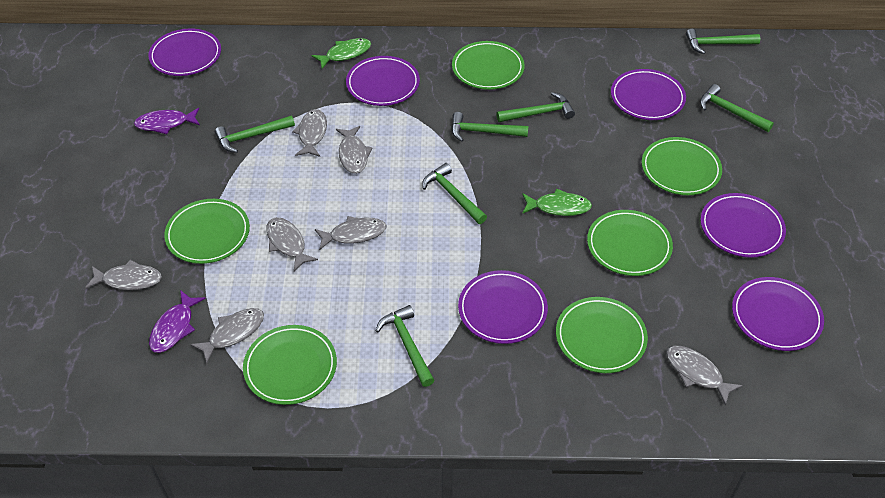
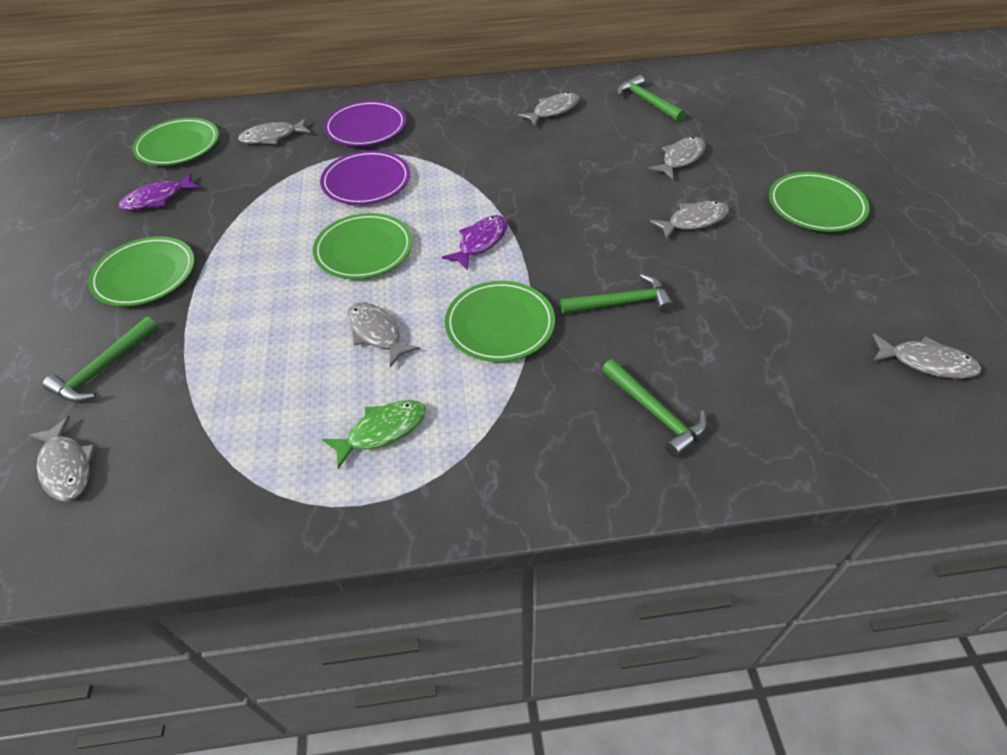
green fish: [312,38,371,69] [522,189,592,216] = 2 -> [322,400,426,469] = 1
green hammer: [215,115,295,153] [376,305,435,387] [422,163,487,224] [451,112,528,142] [496,92,575,122] [686,29,760,54] [700,84,774,132] = 7 -> [43,316,158,403] [560,274,674,314] [602,359,707,457] [617,75,685,122] = 4
green plate: [164,199,250,264] [243,325,337,405] [452,41,525,90] [556,297,648,373] [587,210,673,276] [642,137,722,195] = 6 -> [88,236,195,306] [132,118,219,166] [313,213,412,279] [445,281,555,362] [769,172,870,232] = 5
purple plate: [148,29,221,76] [346,56,420,106] [458,270,548,344] [611,69,686,120] [700,193,786,258] [732,277,824,351] = 6 -> [320,150,410,205] [324,100,406,146] = 2

